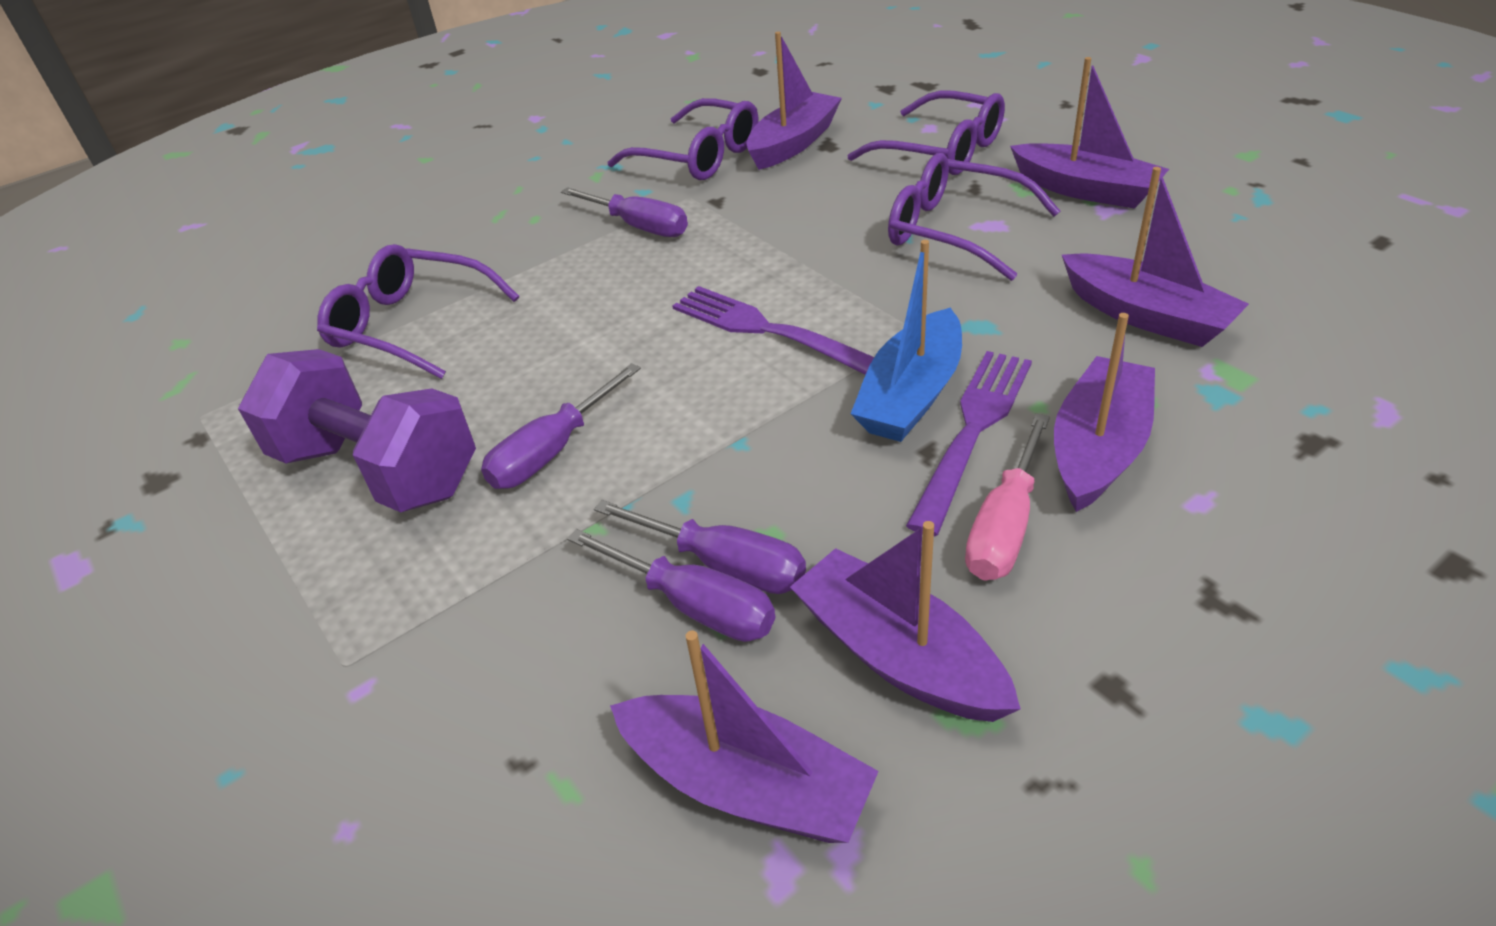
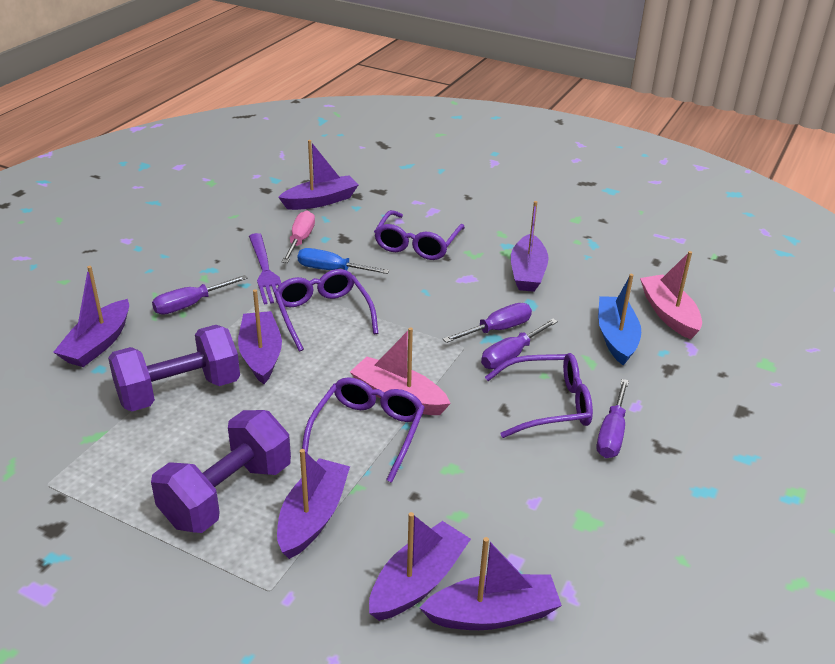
blue screwdriver: none = 0 -> [298,248,389,274] = 1
pink boat: none = 0 -> [350,327,451,415] [640,251,702,339] = 2
purple boat: [610,630,879,843] [746,32,842,170] [790,521,1021,722] [1010,57,1169,209] [1054,313,1155,512] [1062,167,1249,347] = 6 -> [53,266,129,367] [238,289,282,384] [277,449,350,559] [278,140,358,210] [369,512,471,621] [420,537,562,630] [511,201,549,292] = 7
purple dumbbell: [238,349,476,512] = 1 -> [108,325,240,412] [151,410,291,533] = 2
purple fork: [673,286,874,375] [906,351,1032,536] = 2 -> [249,233,281,304] = 1

